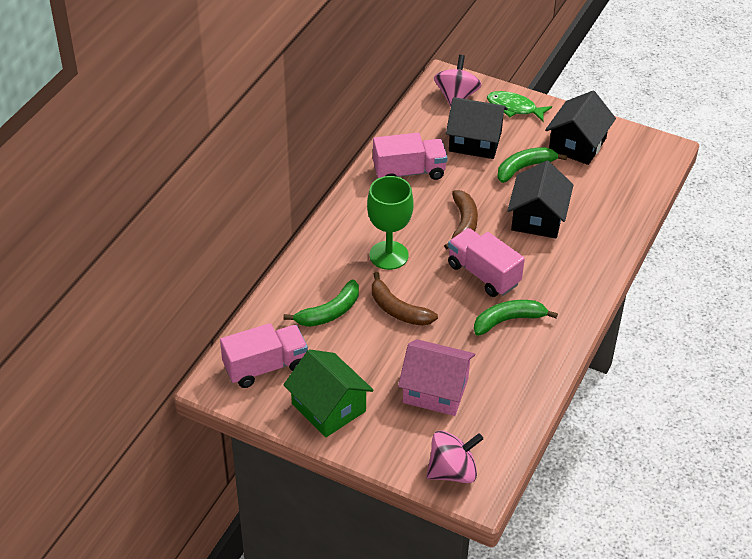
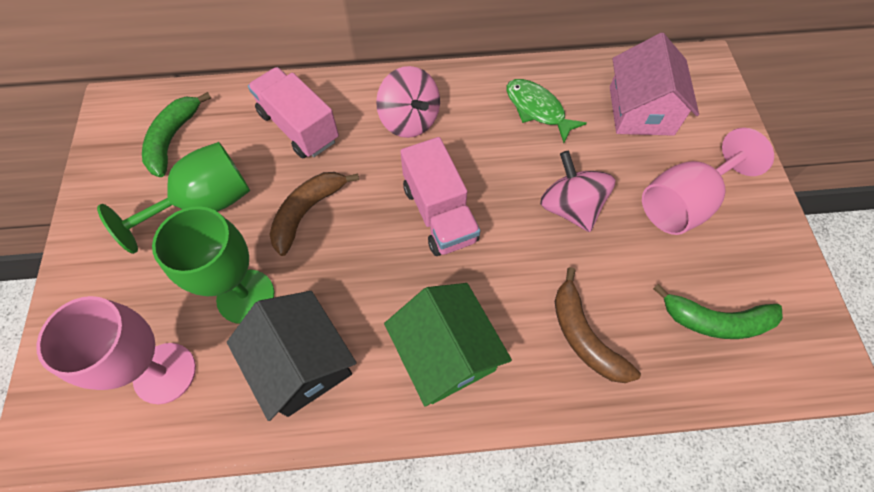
black house: [446,97,508,159] [507,161,573,238] [545,91,616,165] = 3 -> [227,291,357,421] = 1
green banana: [283,279,359,327] [474,300,558,336] [497,147,567,183] = 3 -> [142,92,211,177] [653,284,783,339] = 2
green goblet: [367,176,413,270] = 1 -> [97,142,250,254] [152,206,274,324] = 2
pink goblet: none = 0 -> [36,296,196,404] [642,128,774,235] = 2
pink truck: [220,323,308,388] [373,133,448,180] [448,228,525,297] = 3 -> [248,67,339,158] [400,137,480,256] = 2

